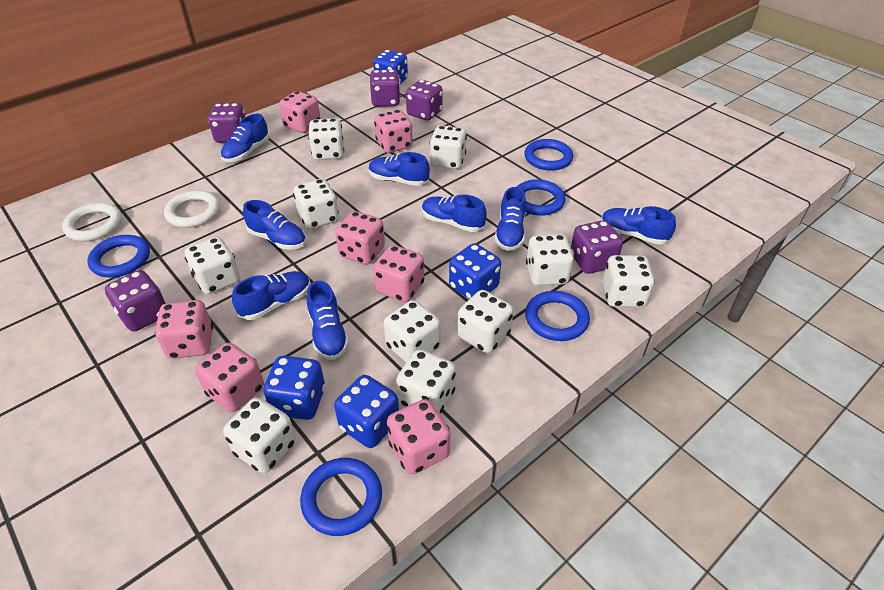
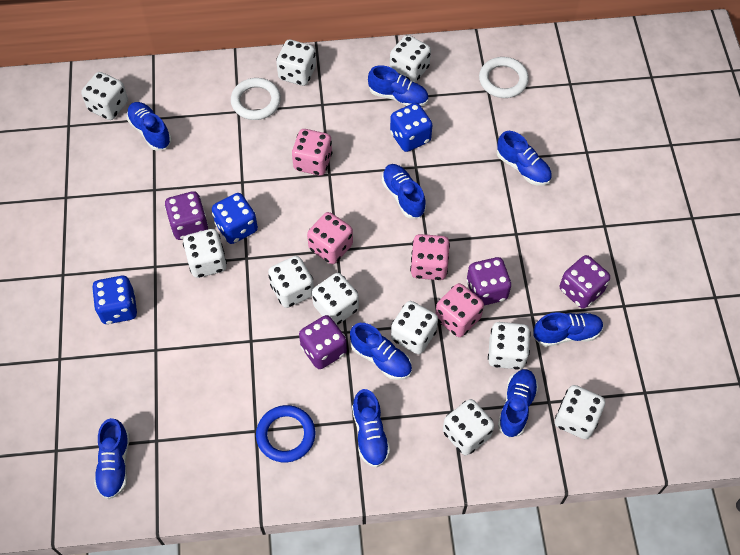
blue dice: [263,356,325,420] [334,375,399,448] [373,50,408,84] [449,243,501,299] = 4 -> [92,276,137,324] [212,193,258,244] [390,103,432,152] = 3
blue ring: [87,235,150,277] [300,458,382,536] [517,179,566,216] [524,139,573,171] [525,291,590,341] = 5 -> [256,405,315,462] = 1
blue shoe: [221,114,269,162] [232,271,310,320] [243,200,306,250] [307,281,349,360] [369,152,430,186] [422,195,487,232] [495,187,526,251] [601,206,676,245] = 8 -> [94,418,130,499] [127,102,172,151] [350,323,412,380] [352,389,390,468] [368,65,428,106] [382,164,426,218] [497,131,552,186] [498,369,538,438] [533,312,604,347] = 9
pink dice: [155,300,213,359] [195,343,264,412] [279,91,321,133] [335,211,385,265] [373,245,424,302] [374,110,413,153] [387,399,450,474] = 7 -> [292,129,332,176] [307,212,353,264] [410,234,450,280] [435,283,484,337] = 4
purple dice: [105,270,166,332] [208,103,245,143] [370,70,401,107] [406,80,443,121] [571,220,623,274] = 5 -> [165,191,208,240] [299,315,347,369] [466,257,512,305] [560,255,610,309] = 4

